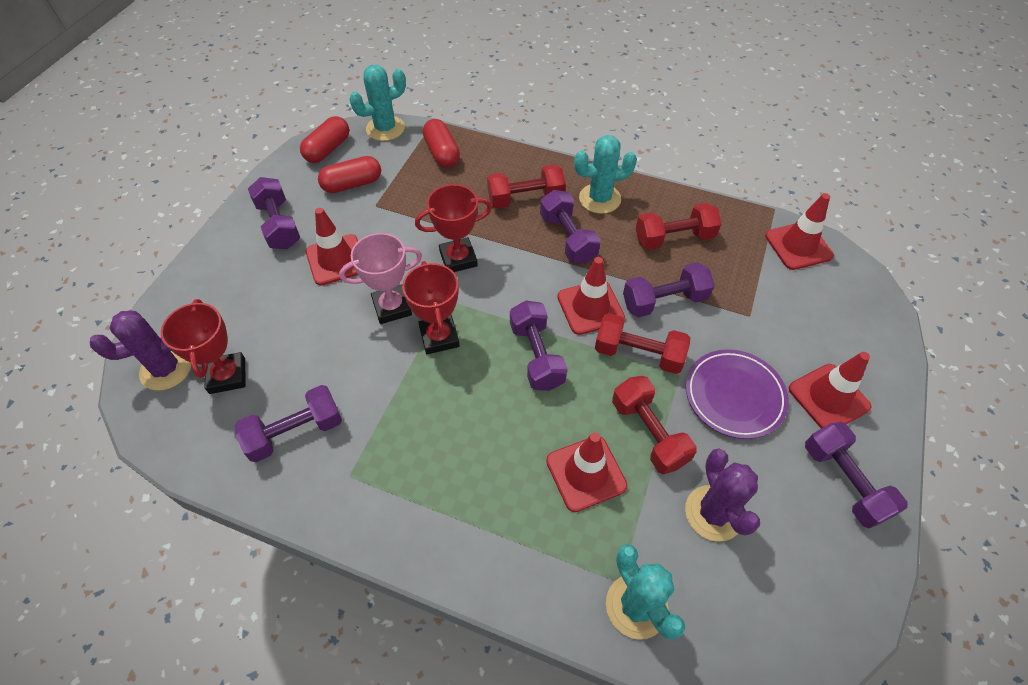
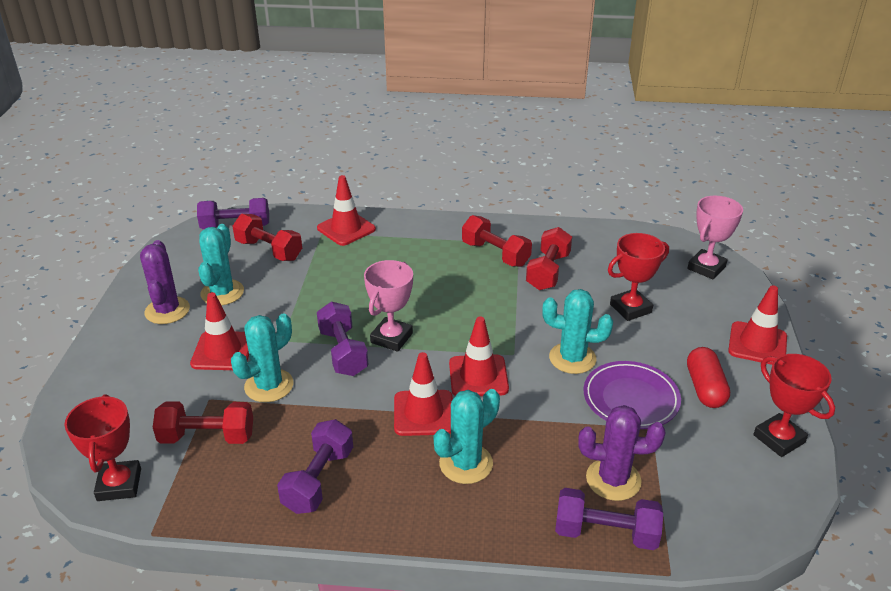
pink trophy: [339,233,422,324] = 1 -> [364,260,413,352] [687,196,743,279] = 2
purple dumbbell: [235,385,342,462] [248,177,300,249] [510,300,567,391] [540,190,601,264] [623,262,715,317] [805,422,907,528] = 6 -> [197,198,269,229] [277,419,353,514] [317,302,369,376] [555,488,663,550] = 4
red capsule: [300,116,349,163] [318,156,381,193] [423,119,460,168] = 3 -> [687,347,730,408] = 1
turquoise cactus: [349,65,406,141] [574,135,637,214] [606,544,685,640] = 3 -> [198,224,244,305] [231,314,294,403] [434,389,500,484] [542,289,613,374] = 4

